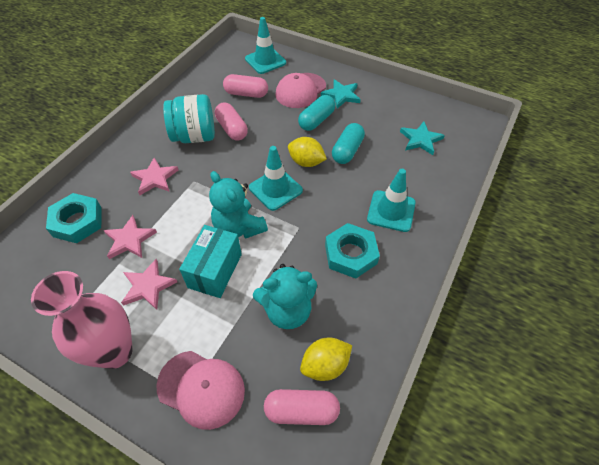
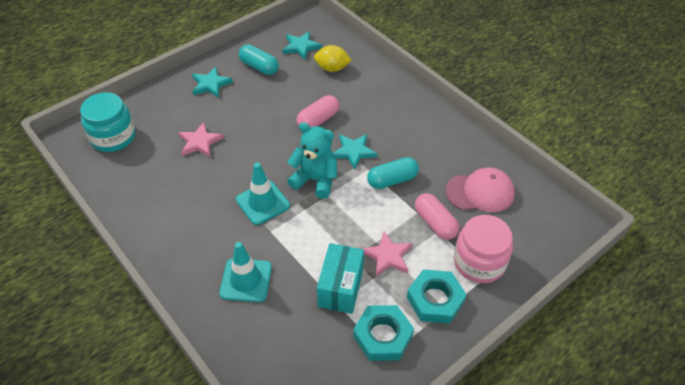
pink cap: [156,351,245,430] [275,73,326,108] = 2 -> [446,167,515,212] = 1
pink capsule: [215,102,248,141] [223,74,268,98] [264,389,340,425] = 3 -> [297,95,339,127] [415,193,460,240] = 2
pink jar: none = 0 -> [454,215,513,283] = 1
pink star: [103,215,157,259] [121,259,177,310] [130,158,178,195] = 3 -> [178,122,224,157] [362,232,412,276] = 2
pink vase: [31,271,133,369] = 1 -> none = 0
turquoise star: [321,79,361,109] [400,122,445,155] = 2 -> [192,67,233,98] [282,31,322,60] [333,134,377,170] = 3
turquoise teddy bear: [209,171,268,239] [253,264,317,329] = 2 -> [287,122,337,199] = 1
turquoise traffic cone: [245,17,286,74] [249,146,303,211] [367,169,416,232] = 3 -> [219,242,272,302] [236,162,290,225] = 2
yellow lemon: [288,137,327,167] [300,337,352,381] = 2 -> [314,45,352,72] = 1

